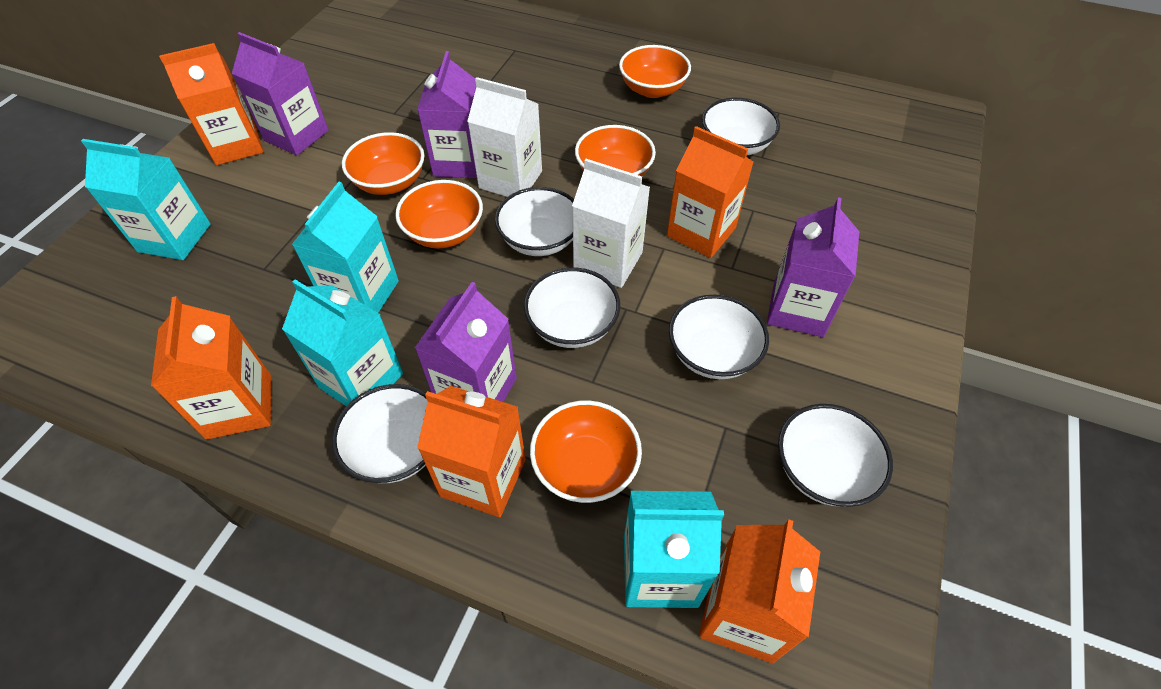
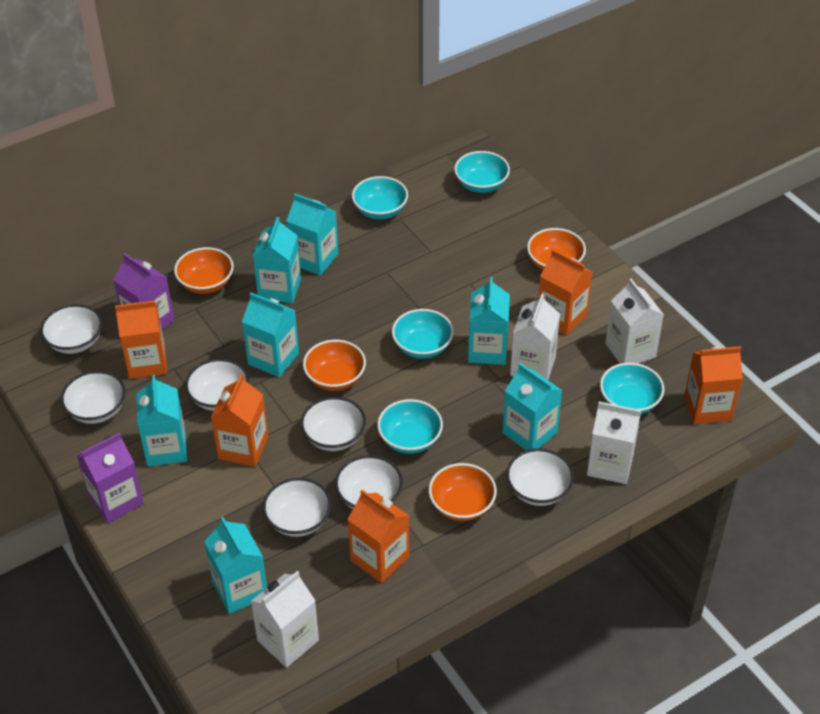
orange bowl: [342,132,424,195] [395,180,483,248] [530,400,642,503] [575,125,656,176] [619,45,691,98] = 5 -> [174,247,234,294] [303,340,366,391] [429,463,497,521] [527,228,586,270] = 4
purple carton: [232,32,329,155] [415,282,517,402] [417,51,477,178] [767,197,859,337] = 4 -> [77,433,144,523] [113,253,174,329] = 2
turquoise bowl: none = 0 -> [352,176,408,219] [377,399,443,454] [392,309,454,359] [454,151,510,193] [600,363,664,414] = 5
turquoise carton: [81,139,211,260] [282,280,403,406] [292,182,399,313] [624,491,724,608] = 4 -> [136,375,187,466] [204,517,267,614] [242,293,299,377] [253,217,301,303] [286,194,338,276] [468,277,510,365] [503,363,562,450] = 7
white bowl: [332,384,428,483] [495,187,574,256] [524,267,620,348] [669,295,769,379] [702,98,780,155] [778,404,893,507] = 6 -> [40,304,103,354] [61,371,126,424] [185,359,249,411] [263,478,331,537] [301,397,366,451] [335,455,403,509] [506,449,574,506] = 7
white carton: [467,77,542,197] [572,159,650,288] = 2 -> [251,571,319,668] [510,294,560,380] [587,402,641,484] [605,279,664,364] = 4

